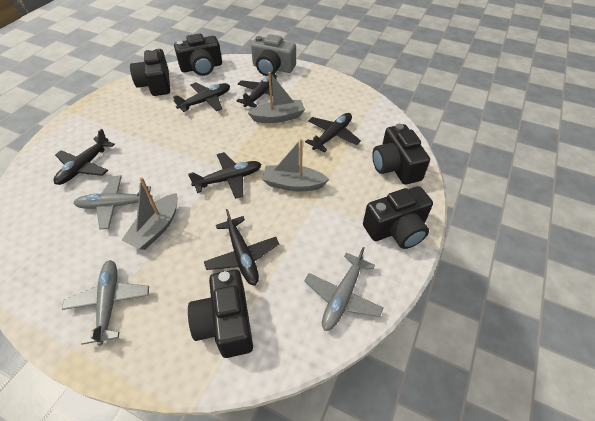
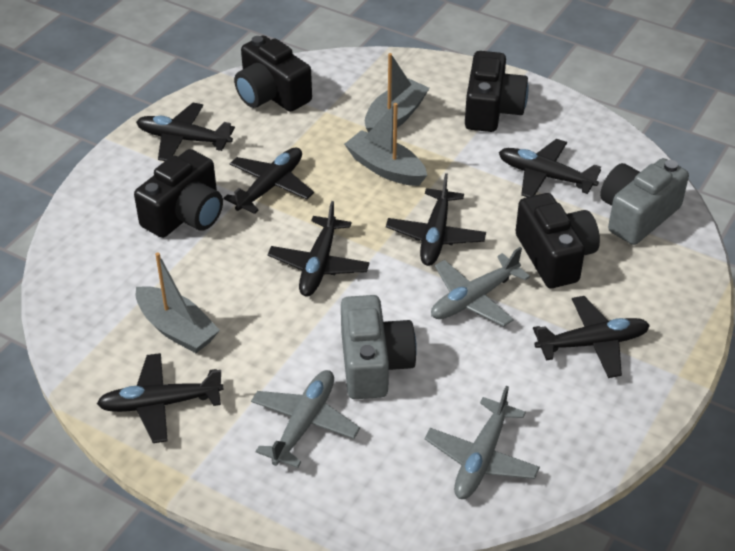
black camera: [130,47,170,96] [174,33,222,76] [188,269,253,358] [363,186,433,249] [372,124,430,185] = 5 -> [134,149,223,238] [234,36,312,112] [465,51,529,132] [516,193,600,288] = 4
black plane: [54,129,115,185] [173,82,230,112] [188,152,261,199] [204,209,279,285] [236,73,277,108] [305,113,361,152] = 6 -> [97,353,224,443] [136,103,235,161] [224,147,314,214] [268,201,370,296] [386,173,486,266] [499,139,601,197] [533,296,650,378] = 7
grey camera: [251,34,296,76] = 1 -> [341,295,417,399] [600,158,689,245] = 2

